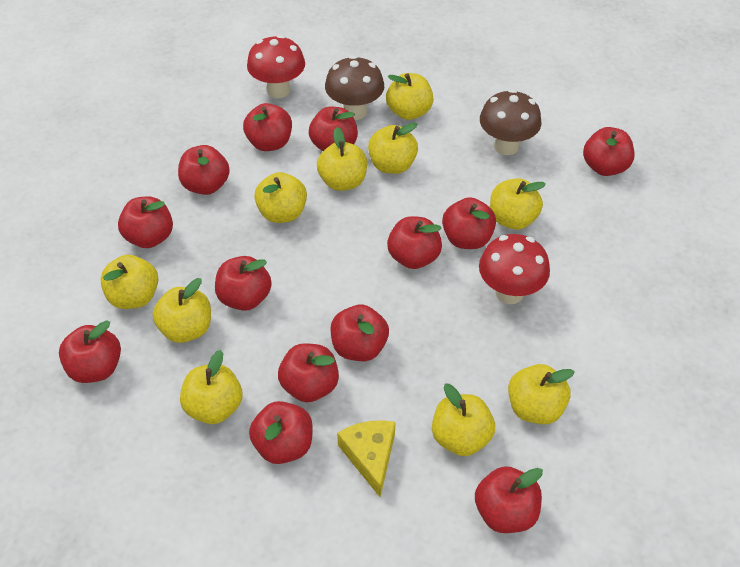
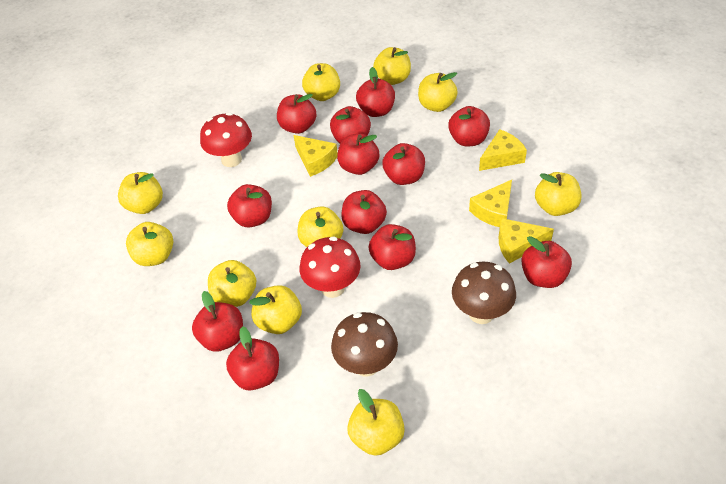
red apple: [59,320,121,383] [118,197,173,248] [178,145,230,195] [215,256,272,311] [243,103,292,151] [249,401,313,464] [278,343,339,402] [309,107,358,151] [331,305,389,361] [387,216,442,269] [442,197,496,249] [475,466,543,533] [583,127,635,176] = 13 -> [192,291,243,352] [226,326,279,391] [227,184,272,228] [277,94,316,134] [330,106,371,144] [337,134,379,175] [341,190,387,234] [356,67,395,117] [368,224,416,270] [382,143,425,185] [448,106,490,146] [521,236,572,288] = 12
yellow cheese: [337,420,396,497] = 1 -> [294,135,338,177] [469,180,512,227] [479,129,527,171] [499,218,554,264] = 4

